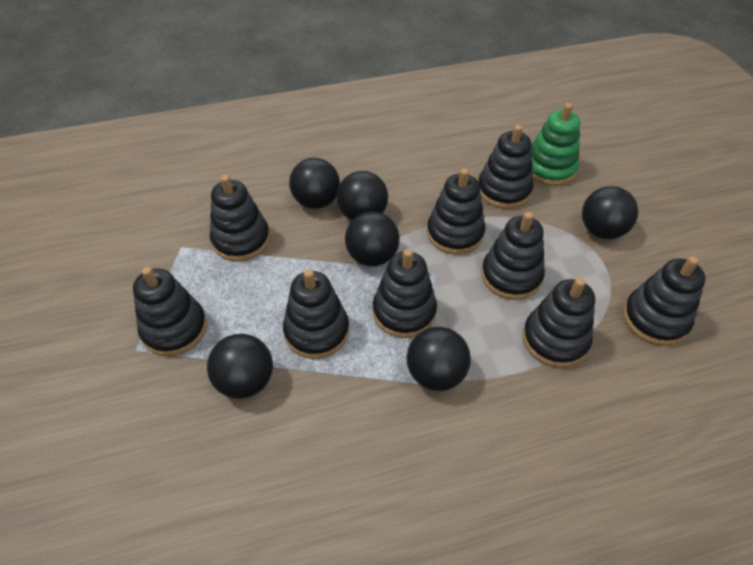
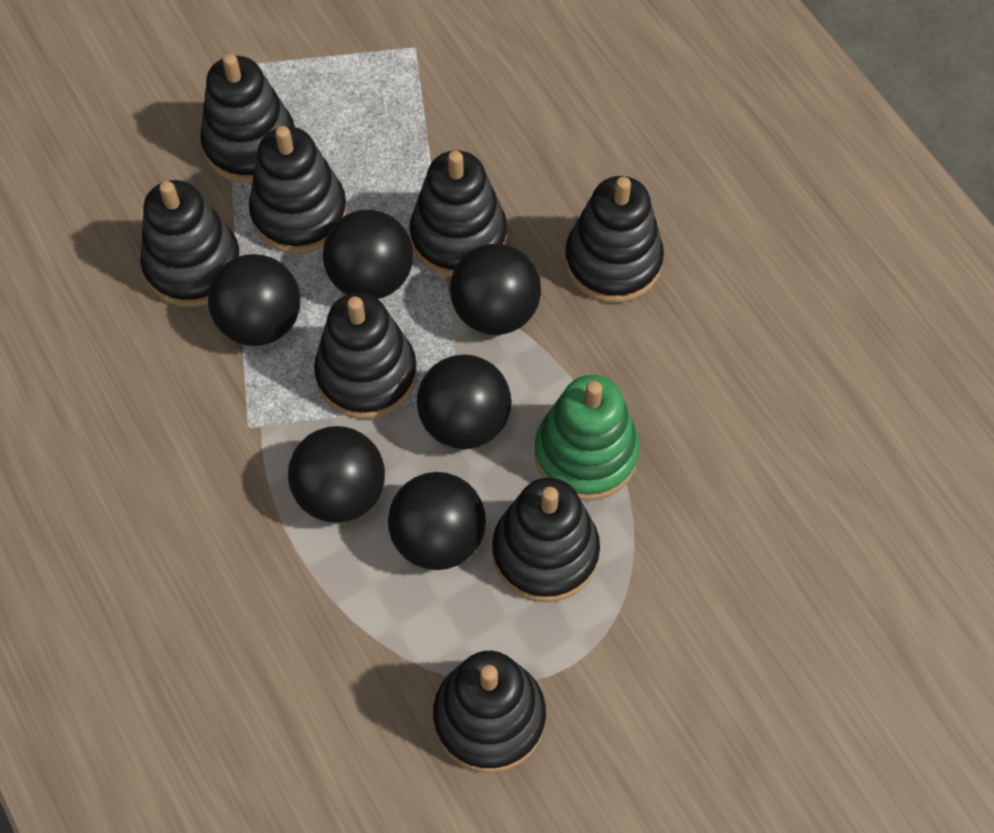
black stacking toy: [133,267,207,356] [210,175,270,262] [283,269,349,359] [373,249,437,338] [427,168,485,255] [479,125,533,209] [481,212,545,300] [523,278,595,368] [623,256,706,346] = 9 -> [140,180,241,307] [200,54,295,183] [249,126,347,254] [314,293,417,419] [409,150,507,277] [433,651,546,773] [492,478,600,602] [565,176,664,303] = 8

